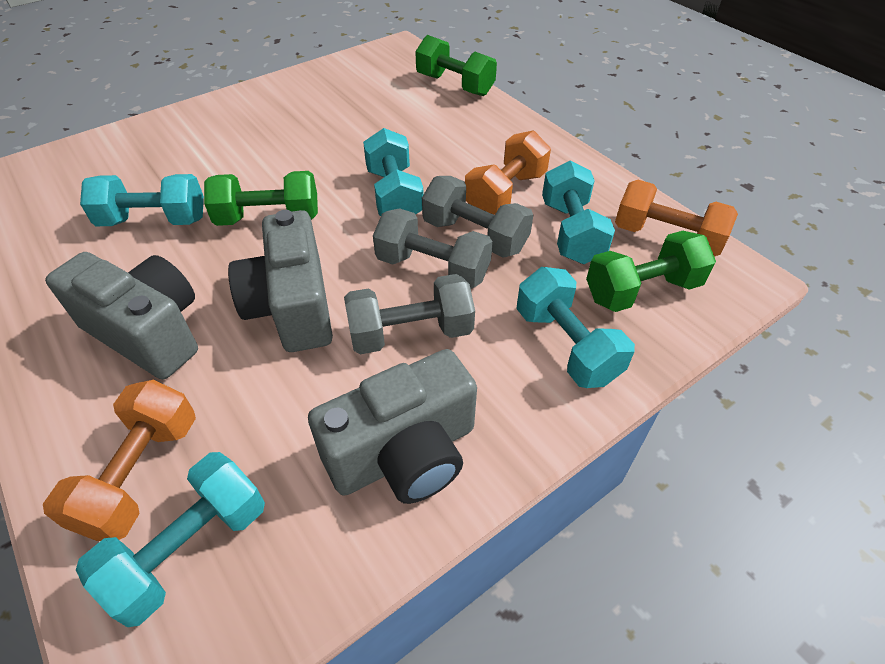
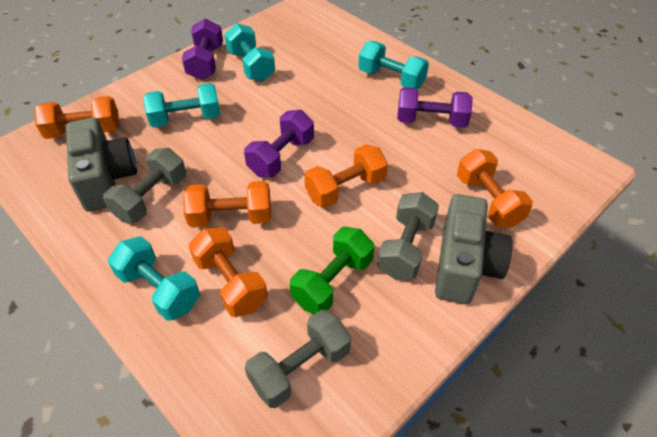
green dumbbell: [204,171,318,226] [415,35,497,96] [586,231,716,312] = 3 -> [290,227,374,314] = 1
grey camera: [45,252,198,379] [228,210,333,352] [308,349,477,504] = 3 -> [66,118,137,211] [435,194,513,304] = 2
orange dumbbell: [43,380,196,541] [465,130,551,215] [615,180,738,257] = 3 -> [34,96,119,139] [183,181,271,228] [189,227,268,317] [304,144,388,208] [457,149,533,228] = 5
purple dumbbell: none = 0 -> [182,18,223,80] [244,110,314,177] [397,87,473,128] = 3
turquoise dumbbell: [76,452,265,627] [80,174,204,226] [363,128,424,216] [517,267,635,388] [542,160,615,264] = 5 -> [108,236,200,321] [143,83,220,128] [224,23,275,82] [358,41,429,89] = 4

